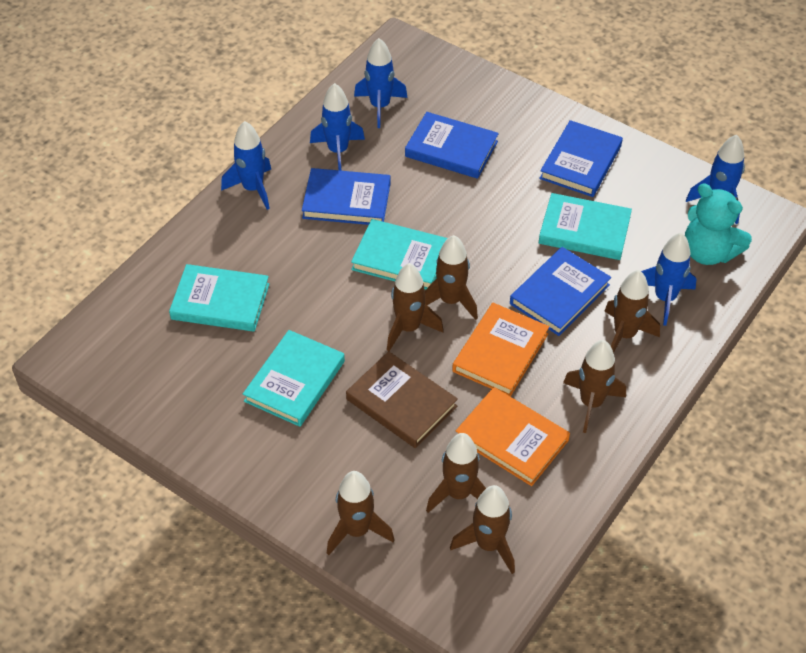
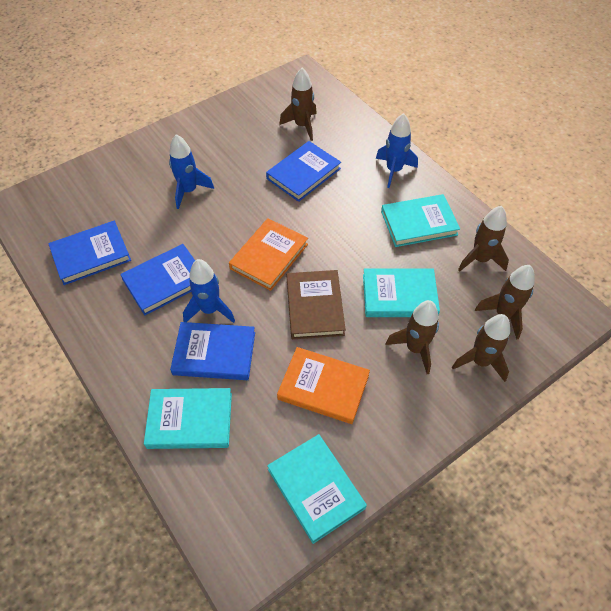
blue rocket: [221,121,271,210] [310,83,365,171] [354,38,408,128] [641,233,697,326] [686,135,745,224] = 5 -> [169,134,214,209] [183,259,235,323] [376,113,418,188] = 3
brown rocket: [327,471,395,555] [387,263,444,351] [425,235,478,320] [426,433,486,513] [450,485,515,574] [563,340,626,433] [604,270,660,354] = 7 -> [279,68,317,141] [386,300,439,374] [452,314,510,382] [458,206,509,272] [475,265,535,340] = 5
turquoise teddy bear: [685,184,752,265] = 1 -> none = 0

